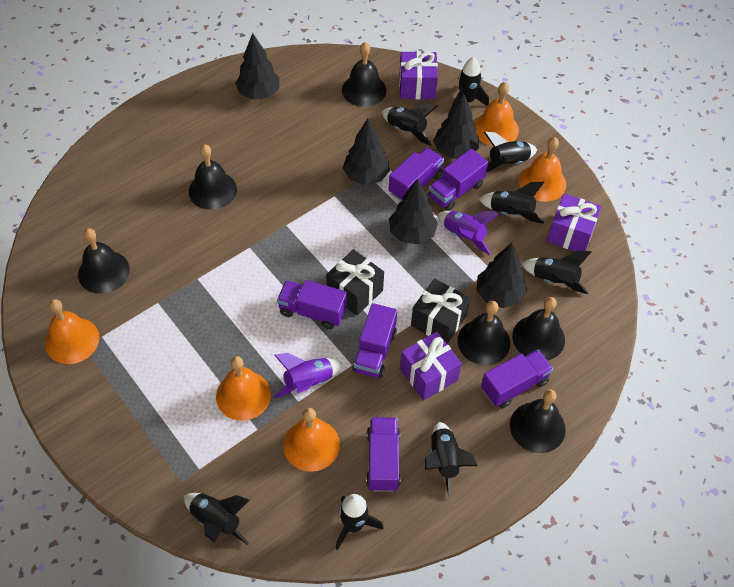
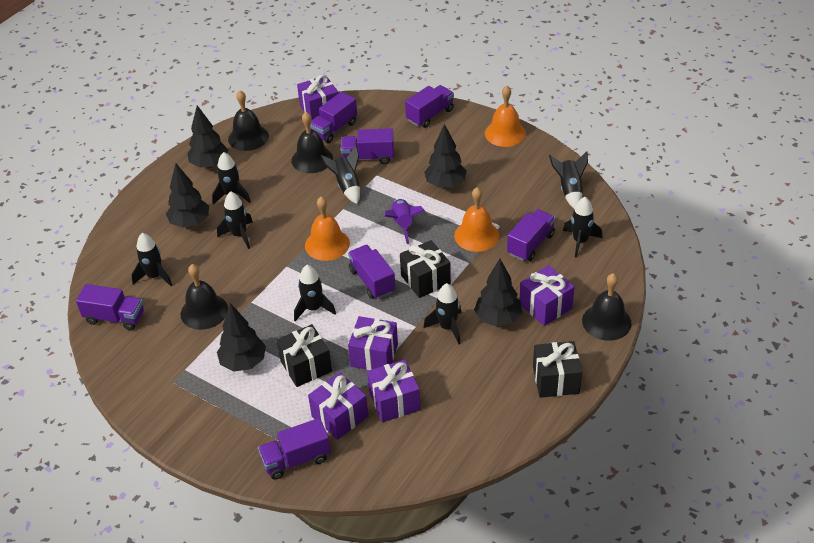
black bell: [78,228,130,294] [189,144,237,210] [342,42,387,107] [458,301,510,365] [510,389,566,453] [512,297,565,361] = 6 -> [181,264,228,330] [228,90,269,151] [291,112,333,173] [582,273,632,341] = 4
black gift: [326,249,384,316] [411,278,470,344] = 2 -> [277,324,332,387] [400,240,451,298] [533,341,582,398] = 3
orange bell: [45,299,99,364] [216,356,271,421] [283,408,340,472] [474,82,519,146] [519,137,566,202] = 5 -> [305,196,350,261] [454,187,499,252] [485,86,526,147] = 3
purple gift: [399,51,438,99] [400,332,462,400] [547,194,602,252] = 3 -> [297,74,339,121] [308,372,368,440] [348,316,398,370] [367,360,421,422] [520,265,574,326] = 5
purple rocket: [274,353,343,399] [437,210,499,255] = 2 -> [385,199,425,244] = 1
purple truck: [277,280,347,329] [352,303,397,378] [366,417,400,492] [389,147,444,201] [428,149,488,211] [481,350,553,408] = 6 -> [76,284,144,330] [258,418,331,480] [310,92,357,143] [341,128,394,164] [348,245,395,299] [405,85,454,128] [507,209,555,261] = 7

